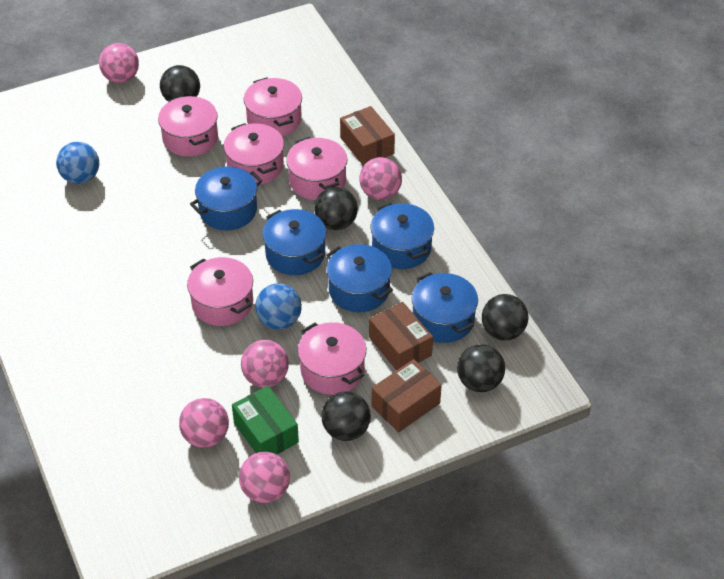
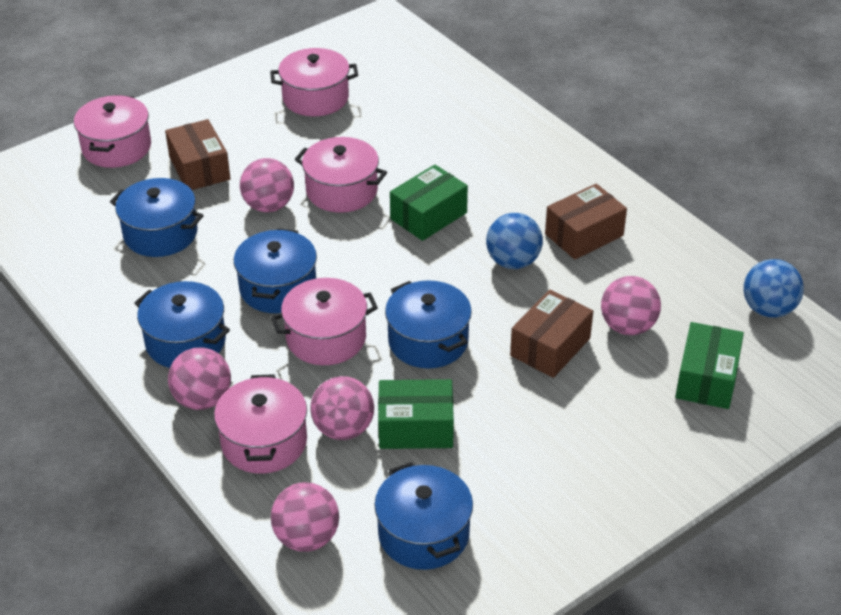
black ball: [160,65,200,101] [314,187,358,230] [321,392,371,441] [457,344,505,392] [482,294,528,341] = 5 -> none = 0
green box: [232,386,299,455] = 1 -> [378,379,454,449] [390,165,468,241] [675,322,744,409] = 3
pink pot: [158,96,218,157] [187,257,253,326] [224,123,284,185] [244,77,302,136] [286,137,347,200] [298,322,366,395] = 6 -> [74,95,151,168] [214,374,307,474] [270,48,358,116] [271,278,378,365] [295,137,387,213] = 5

